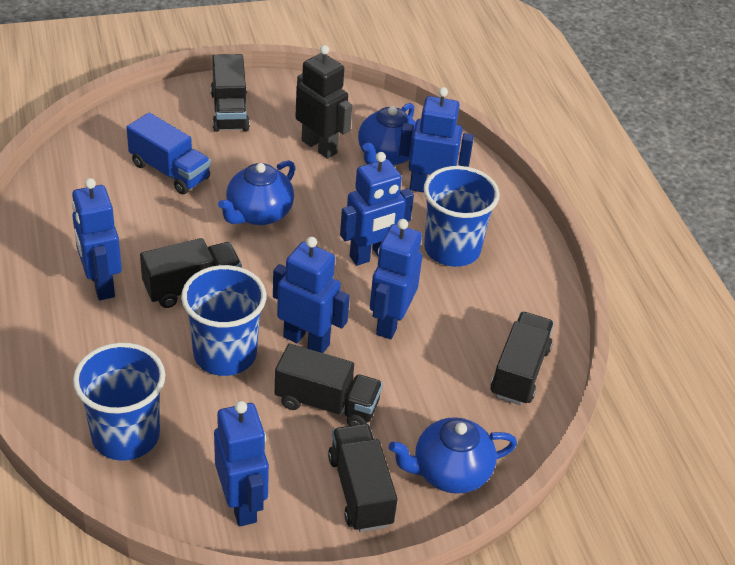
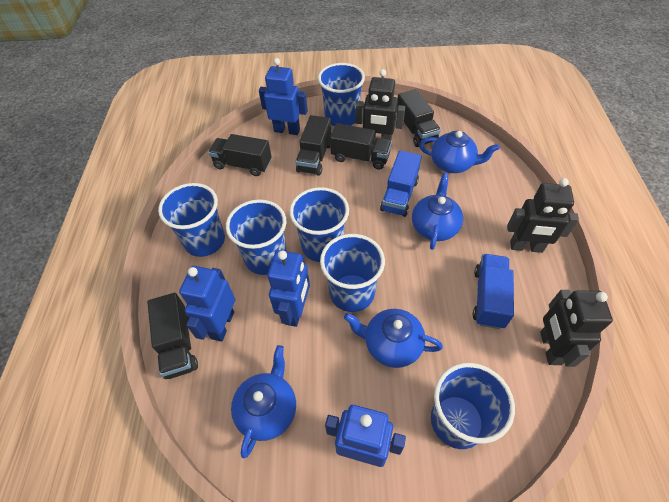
black robot: [295,45,352,159] = 1 -> [355,69,405,142] [507,178,579,253] [540,290,613,367] = 3
blue cup: [73,343,165,460] [181,265,266,376] [423,166,500,267] = 3 -> [158,183,225,257] [226,199,287,275] [289,187,349,262] [318,63,365,126] [320,234,385,312] [431,363,515,449] = 6
blue robot: [72,178,122,300] [214,401,269,526] [273,237,350,353] [340,152,414,266] [370,219,422,339] [399,87,474,192] = 6 -> [179,266,235,342] [259,58,308,135] [267,250,310,327] [325,405,406,467] = 4
blue teapot: [218,160,295,225] [358,103,416,166] [389,417,517,494] = 3 -> [231,345,296,458] [344,309,443,368] [412,173,463,250] [419,131,499,173] = 4
blue truck: [126,112,211,194] = 1 -> [380,151,422,217] [473,254,514,329] = 2

